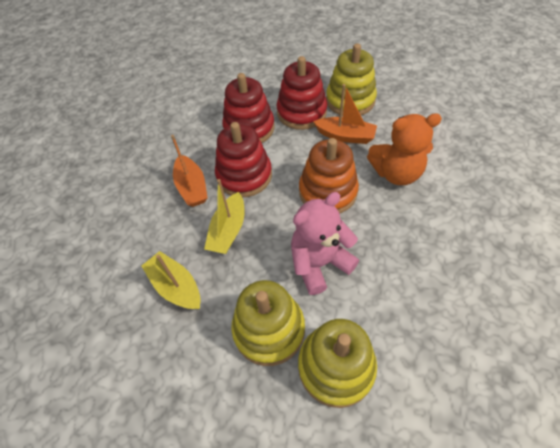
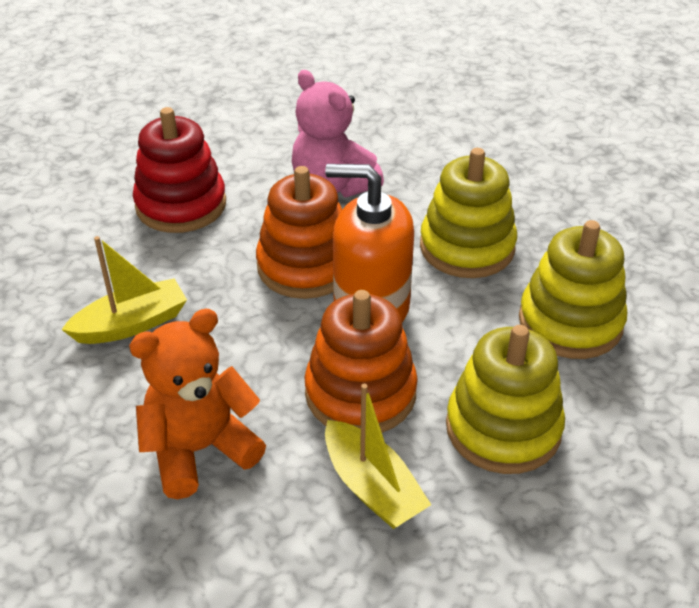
orange boat: [171,135,208,207] [313,84,377,144] = 2 -> none = 0
orange soap dispenser: none = 0 -> [325,164,414,322] = 1
orange stacking toy: [299,138,359,214] = 1 -> [256,166,342,299] [305,290,418,433] = 2
red stacking toy: [215,122,272,197] [222,73,275,143] [276,56,327,130] = 3 -> [133,107,226,233] = 1

